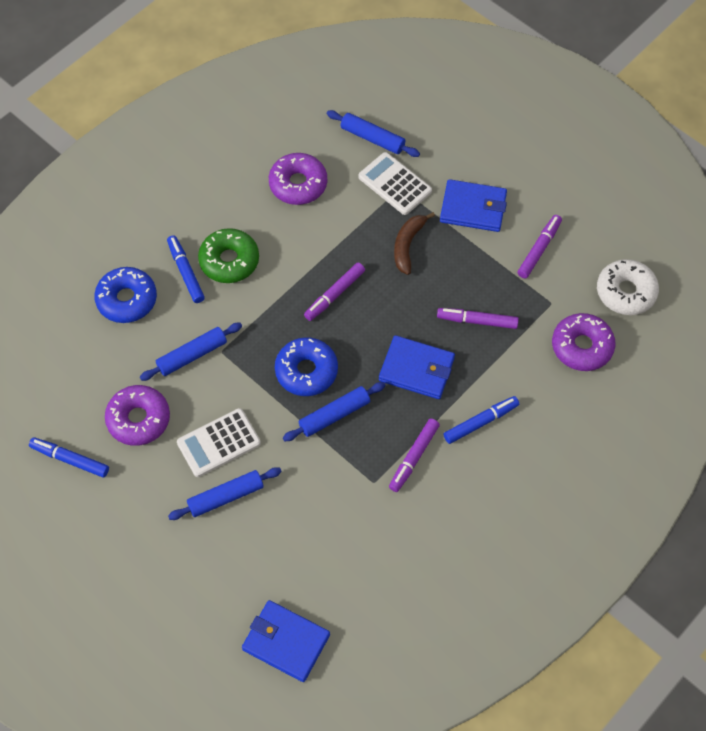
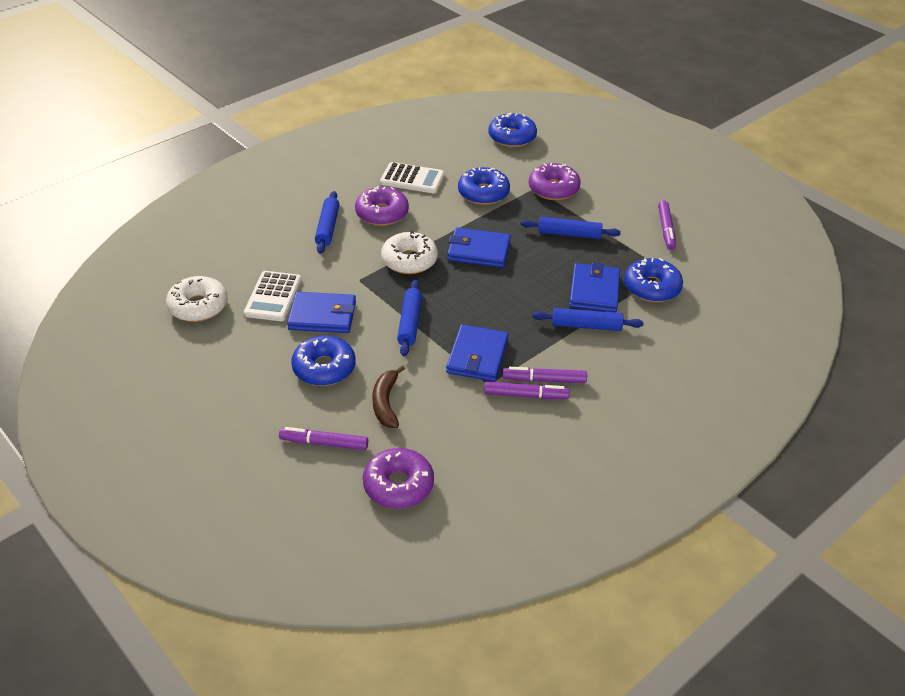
blue donut: [94,267,157,323] [275,337,338,396] = 2 -> [291,336,356,386] [458,167,510,205] [488,112,537,147] [624,258,683,302] = 4
blue marker: [29,437,109,478] [167,235,205,303] [444,396,519,444] = 3 -> none = 0
blue wallet: [242,600,330,682] [379,335,455,399] [440,179,507,232] = 3 -> [287,292,356,333] [446,324,508,382] [447,227,511,268] [569,262,620,312] = 4
green donut: [198,228,259,283] = 1 -> none = 0
white donut: [597,259,659,315] = 1 -> [166,276,228,322] [381,231,438,274] = 2

